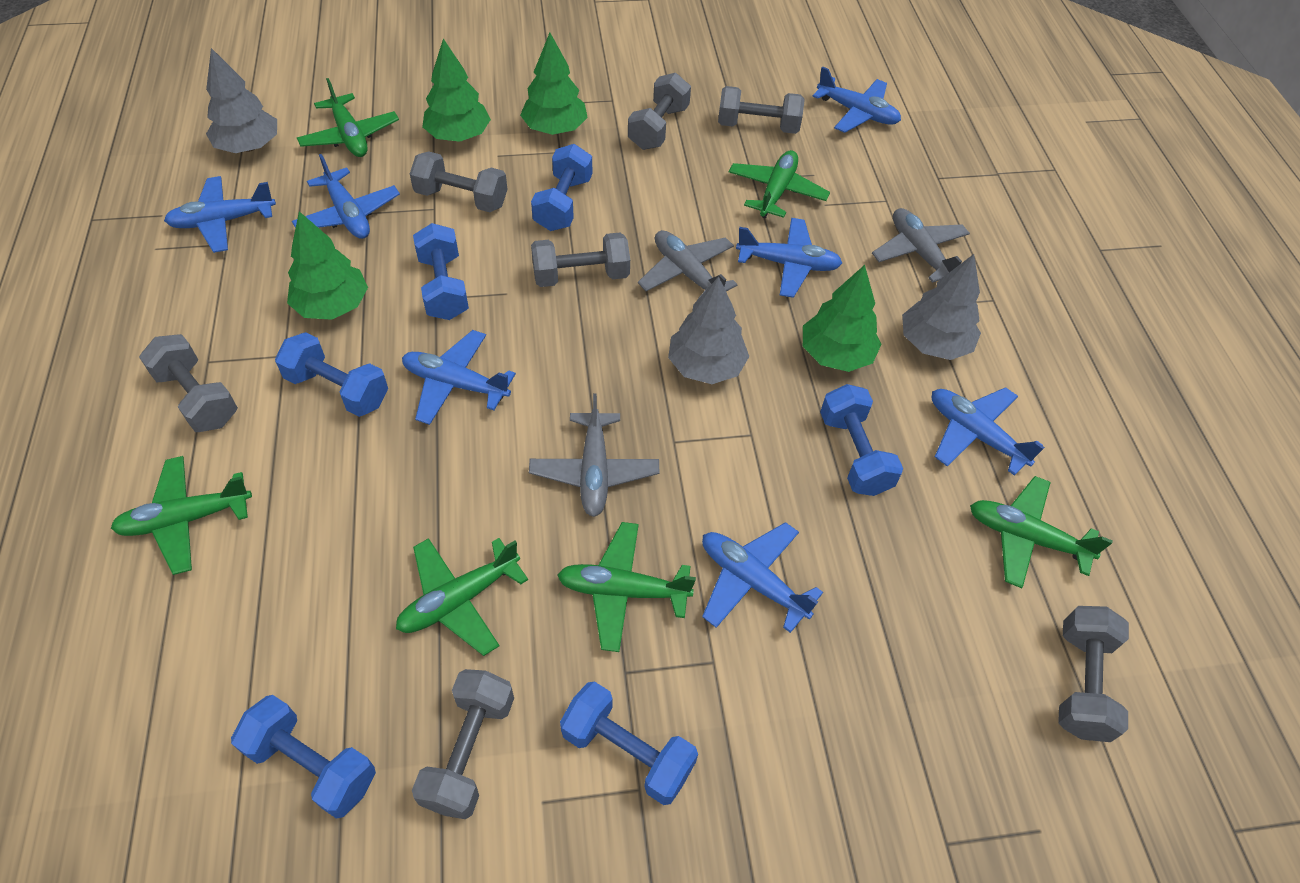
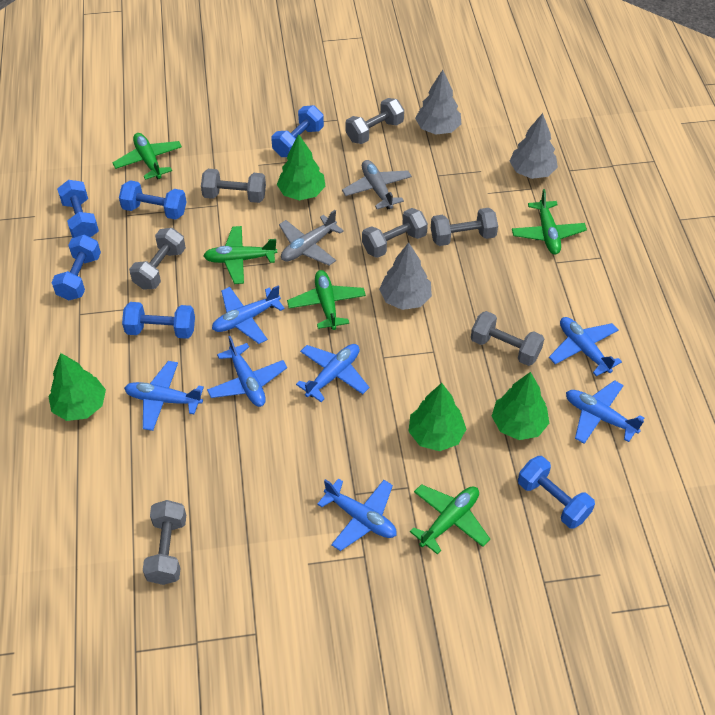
green plane: [111,456,252,575] [297,78,399,157] [396,538,528,656] [557,522,696,652] [729,150,830,218] [970,476,1113,588] = 6 -> [112,133,182,180] [204,226,277,284] [287,270,366,330] [410,484,490,554] [512,189,587,254] = 5
grey plane: [529,393,659,517] [638,230,738,299] [872,208,970,283] = 3 -> [279,210,344,266] [342,160,412,209] = 2

